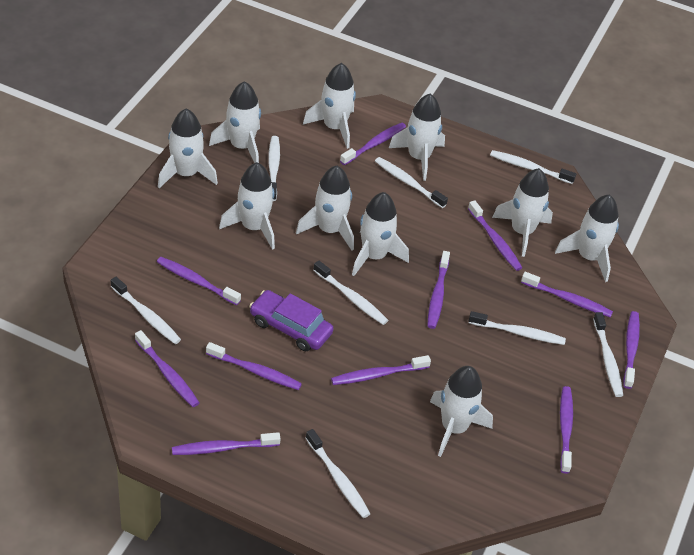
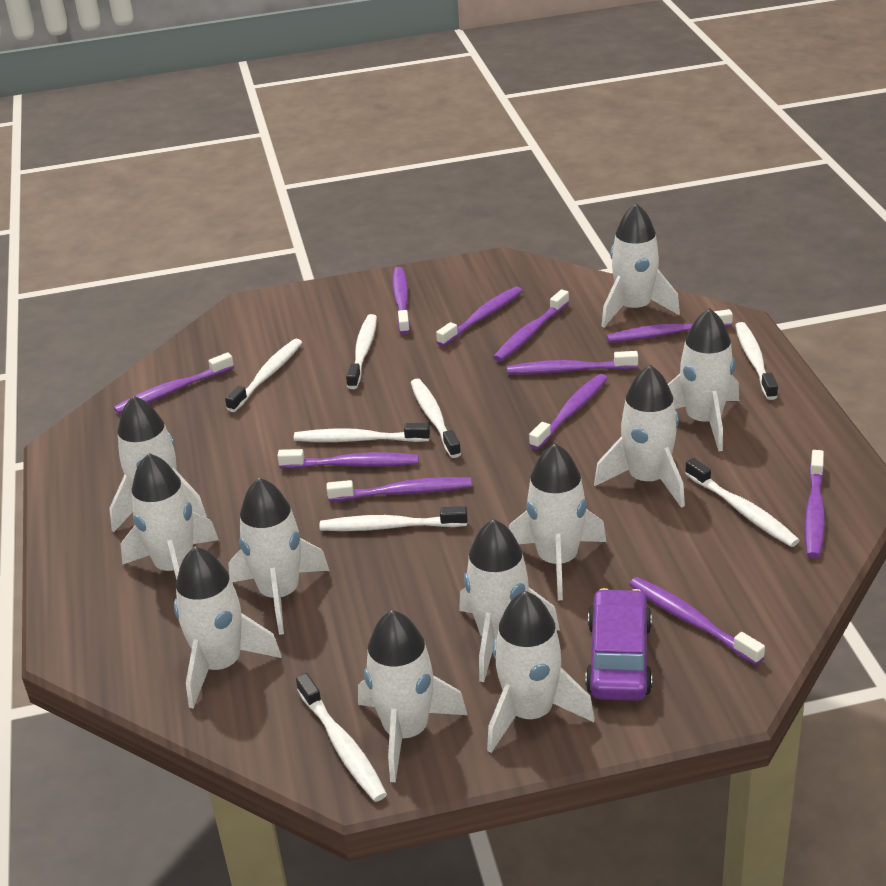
white rocket: [158,108,218,188] [209,81,261,163] [219,162,275,250] [296,166,354,250] [303,63,356,149] [352,192,409,276] [389,94,445,181] [430,366,493,457] [492,168,553,257] [555,194,619,282] = 10 -> [109,396,207,532] [121,453,219,580] [174,547,282,709] [228,478,330,635] [358,610,468,783] [459,519,560,682] [487,591,595,753] [509,443,607,600] [594,365,685,508] [601,203,680,328] [668,308,739,451] = 11

